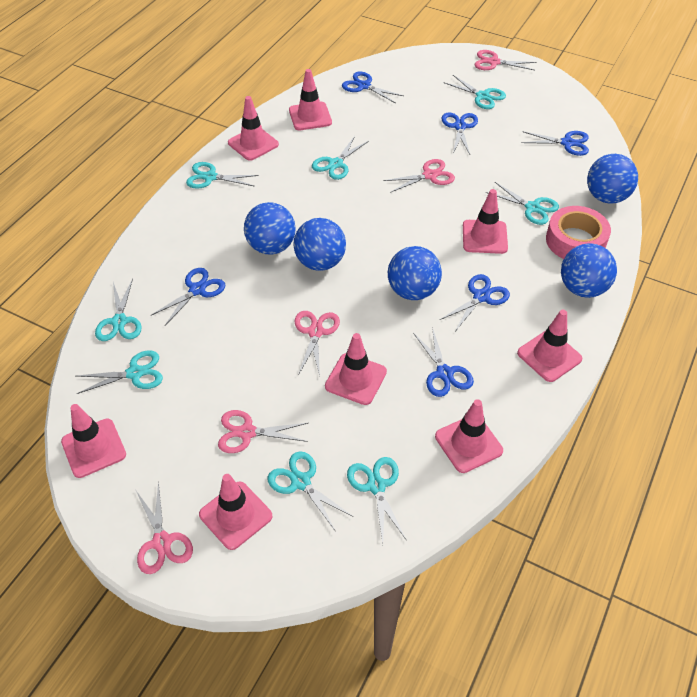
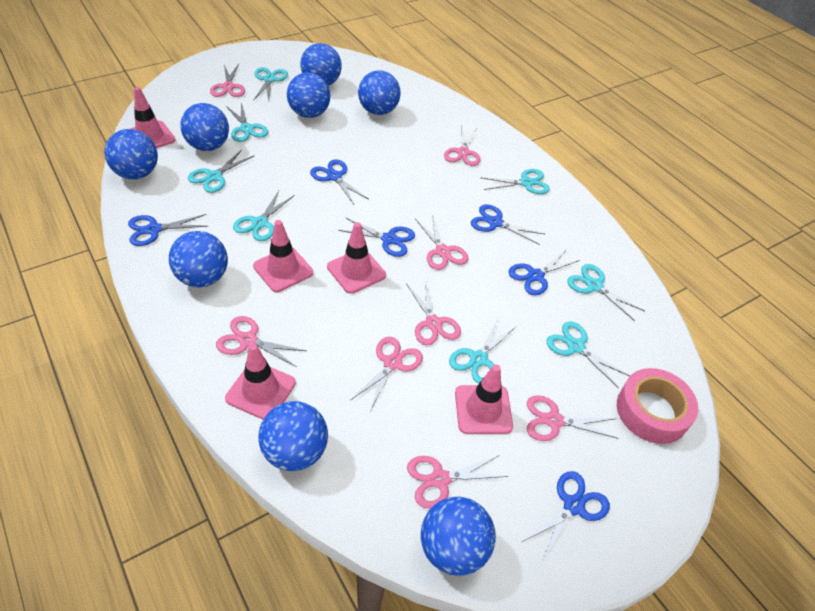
blue ball: [244,202,296,255] [294,218,346,271] [388,246,442,300] [561,243,617,298] [587,154,638,204] = 5 -> [104,129,158,179] [169,231,228,287] [180,103,229,151] [258,401,328,471] [287,72,330,118] [300,43,342,86] [358,70,401,115] [421,497,496,576] = 8
pink scissors: [136,481,193,574] [218,410,308,453] [294,311,340,376] [383,159,455,193] [475,50,536,70] = 5 -> [210,64,245,97] [216,316,306,367] [351,337,423,411] [406,280,461,346] [407,455,509,508] [415,215,468,270] [444,127,481,166] [527,395,619,441] = 8
pink traffic cone: [61,404,126,478] [199,474,273,550] [228,96,279,161] [289,69,332,130] [325,333,387,405] [435,399,503,473] [463,189,508,254] [517,310,582,382] = 8 -> [130,87,175,148] [225,343,296,419] [253,220,313,292] [327,222,386,294] [455,364,513,434] = 5

